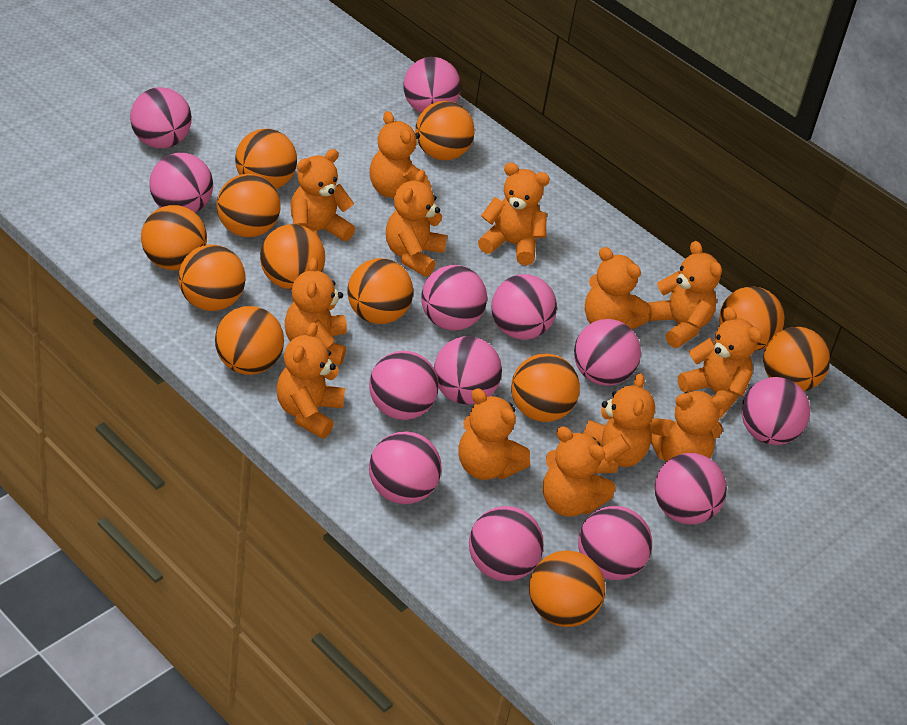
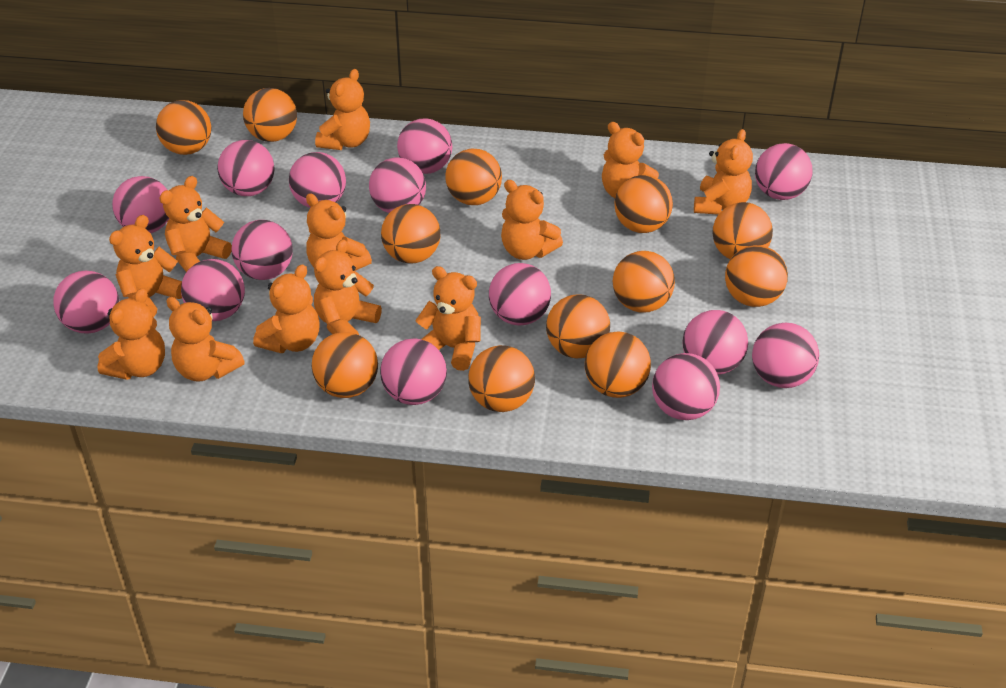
orange teddy bear: [277,322,345,438] [285,257,347,365] [290,149,355,241] [370,111,431,198] [386,170,447,277] [458,388,530,480] [478,163,550,265] [543,426,616,517] [584,373,655,474] [585,247,650,329] [648,241,722,348] [649,391,728,462] [678,307,762,418] = 13 -> [97,289,165,380] [109,215,182,317] [160,176,232,272] [166,297,245,382] [253,264,320,353] [306,194,372,271] [314,239,382,335] [315,69,370,150] [415,266,481,371] [501,180,563,260] [602,122,659,198] [694,129,753,215] = 12
pink ball: [130,87,192,148] [149,153,213,213] [369,351,439,420] [369,431,442,504] [403,57,461,113] [421,265,487,331] [434,336,502,404] [469,506,544,581] [491,274,557,340] [574,319,641,386] [578,506,652,580] [655,453,727,524] [741,377,810,445] = 13 -> [53,271,119,334] [112,176,169,233] [181,259,245,321] [217,140,275,196] [231,220,293,280] [289,152,346,208] [369,157,426,213] [380,338,447,405] [397,118,452,174] [489,263,551,326] [652,353,720,420] [682,310,748,375] [752,322,819,388] [755,143,812,200] = 14

